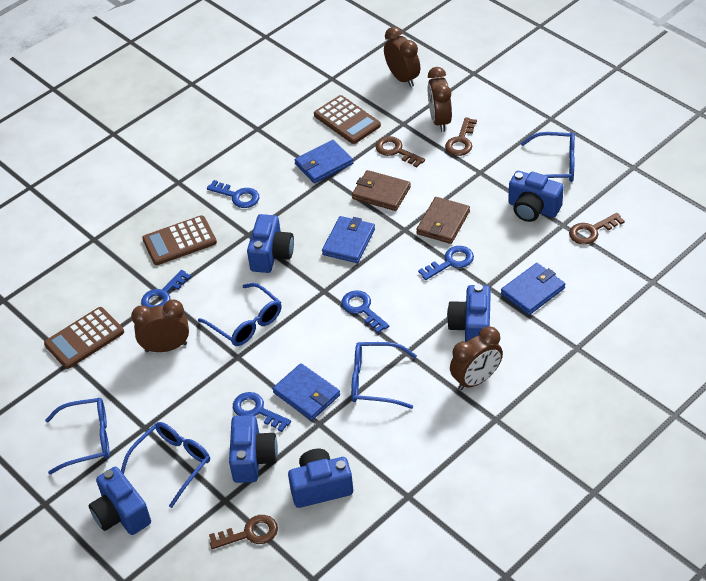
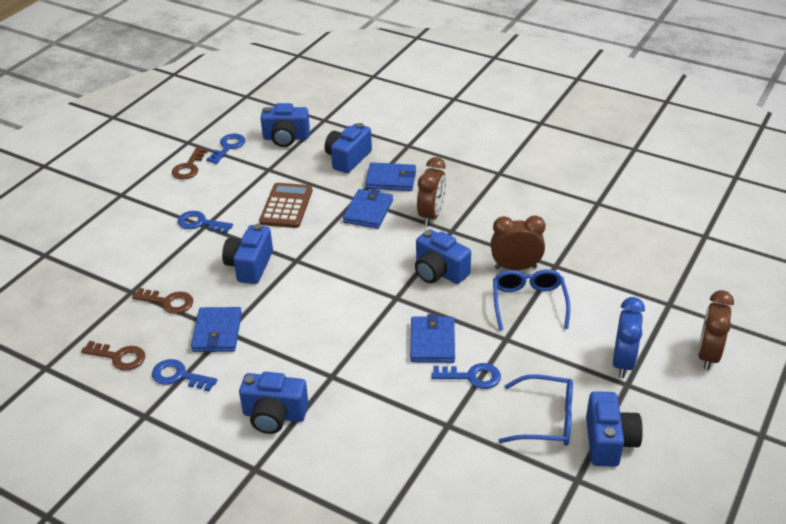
blue clock: none = 0 -> [613,297,645,378] = 1
blue glasses: [45,398,110,474] [121,422,210,508] [198,283,282,346] [351,342,417,409] [521,132,575,182] = 5 -> [493,269,570,331] [498,374,573,446] = 2
blue key: [141,270,191,308] [207,180,259,208] [233,392,291,432] [341,290,389,333] [418,246,474,280] = 5 -> [152,359,217,391] [177,211,233,233] [206,134,245,164] [432,363,501,389] = 4
brown calculator: [44,307,124,369] [142,215,217,265] [314,95,381,144] = 3 -> [259,183,313,228] = 1
brown clock: [131,300,189,352] [384,27,420,87] [428,67,452,132] [450,326,503,391] = 4 -> [417,157,446,226] [491,216,546,270] [698,290,734,370] = 3
brown key: [209,515,278,549] [376,136,425,167] [445,117,477,156] [569,213,625,245] = 4 -> [81,341,146,371] [132,288,193,314] [172,147,208,179] = 3
brown wallet: [352,170,411,211] [416,197,470,244] = 2 -> none = 0

